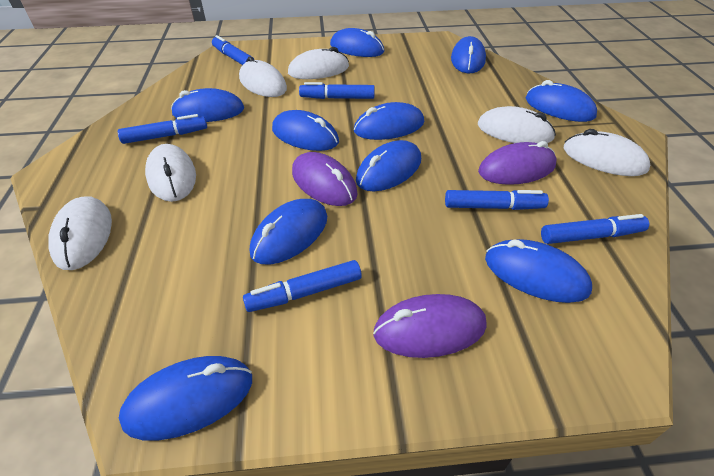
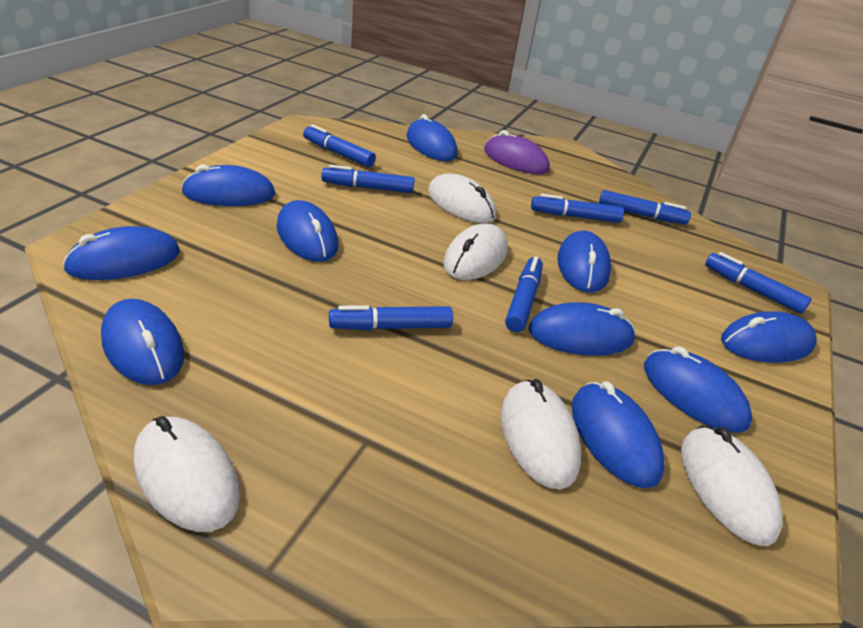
blue marker: [118,114,207,144] [212,35,254,65] [243,260,362,312] [299,82,375,99] [445,190,549,210] [541,214,649,244] = 6 -> [303,124,376,167] [321,165,415,193] [329,305,453,330] [505,256,543,332] [531,194,624,223] [599,190,691,224] [705,252,812,314] = 7
purple mouse: [292,152,358,206] [373,294,487,358] [478,141,557,185] = 3 -> [484,130,550,175] = 1
white mouse: [48,196,112,270] [145,144,196,202] [239,56,287,97] [288,47,349,79] [478,106,556,143] [564,129,650,176] = 6 -> [134,416,240,532] [428,174,496,223] [443,223,508,280] [501,379,582,489] [681,426,783,546] = 5

